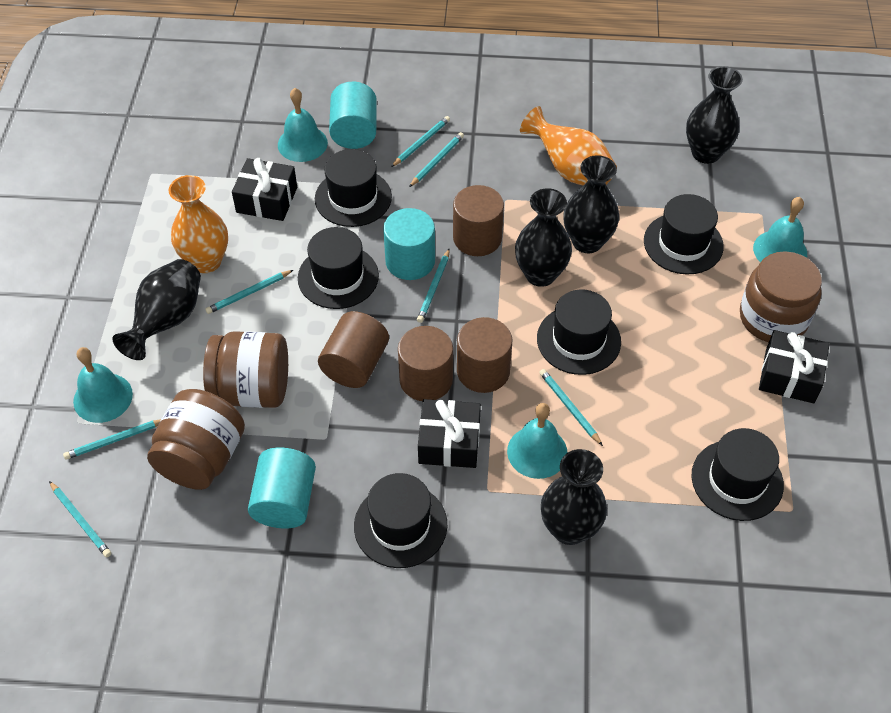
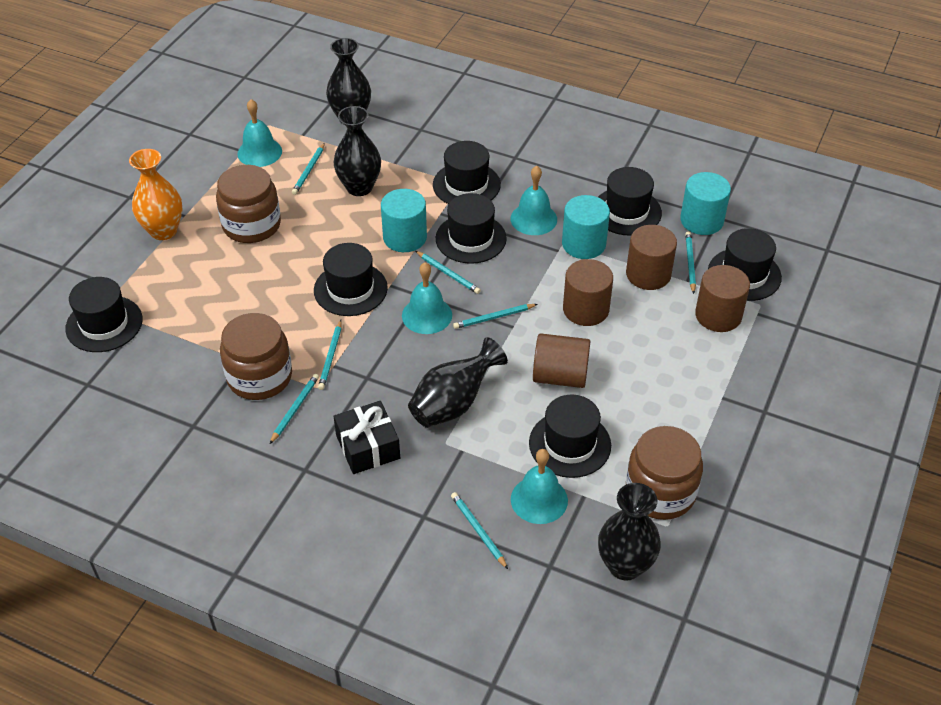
black gift: [232,158,297,221] [418,399,481,468] [759,330,830,403] = 3 -> [334,401,400,474] = 1
black hat: [298,227,379,309] [315,149,392,227] [354,473,447,568] [537,289,621,375] [644,194,724,274] [691,428,784,521] = 6 -> [65,277,143,352] [314,243,388,316] [433,141,501,204] [436,193,507,264] [529,395,611,478] [598,167,662,236] [708,228,782,301] = 7
black vase: [113,259,201,360] [515,188,572,287] [541,449,607,545] [563,155,619,254] [686,66,743,164] = 5 -> [326,38,371,124] [334,106,381,196] [408,337,508,428] [598,483,661,581] = 4
orange vase: [169,175,228,273] [520,106,617,185] = 2 -> [129,149,183,240] = 1

